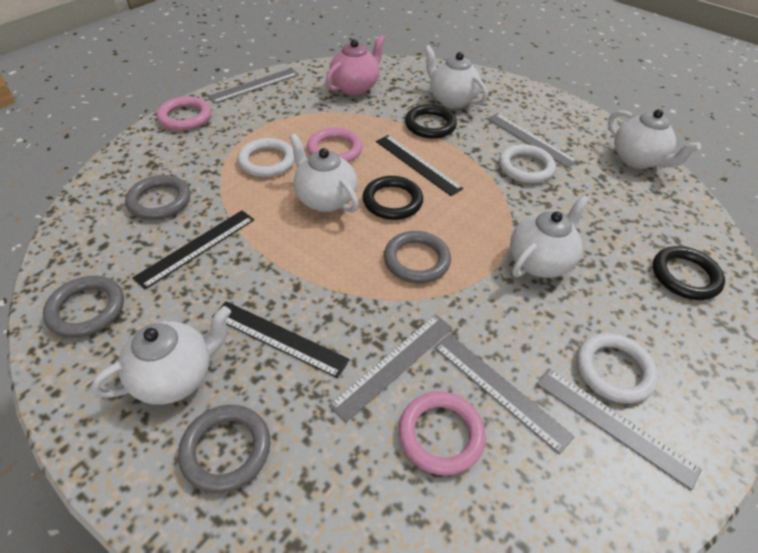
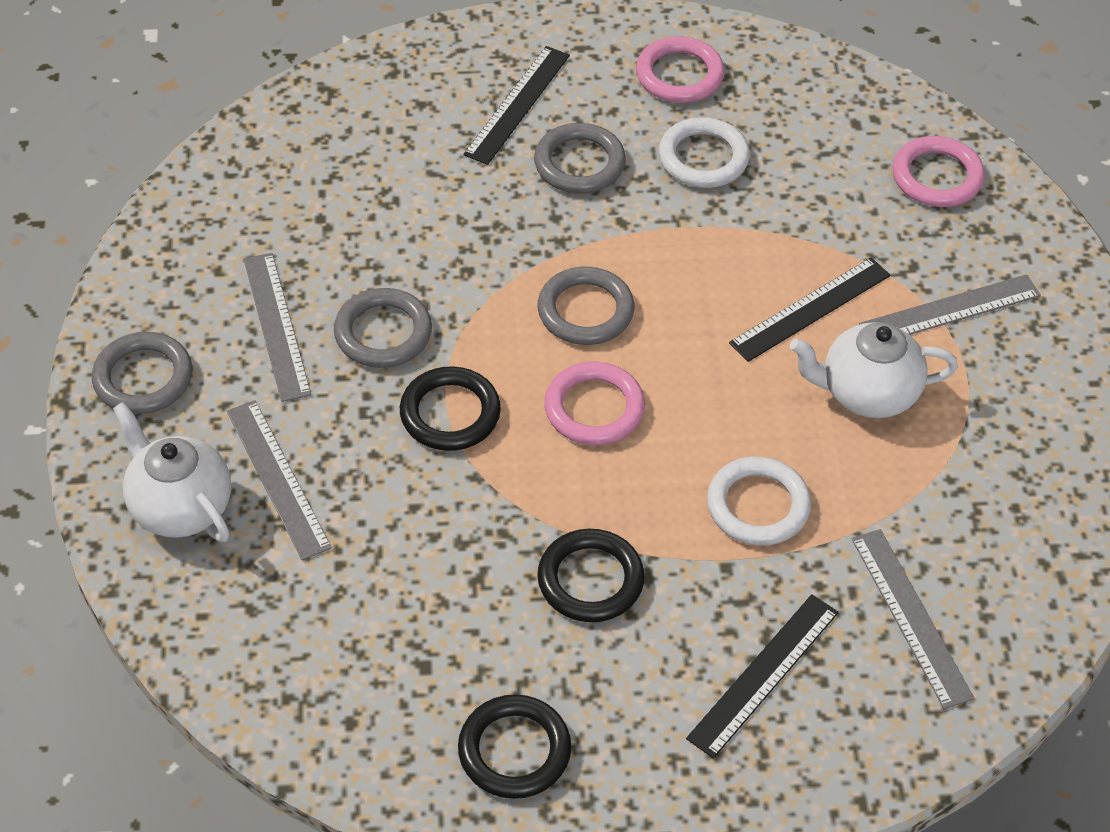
grey ruler: [207,68,299,104] [329,314,453,422] [434,334,575,454] [487,113,578,168] [536,368,702,490] = 5 -> [227,400,332,560] [244,253,312,402] [852,529,975,709] [859,274,1041,335] = 4
pink teapot: [326,35,385,95] = 1 -> none = 0
white ring: [237,138,295,177] [499,144,556,183] [577,333,659,404] = 3 -> [659,117,750,188] [707,456,811,546] = 2
white teapot: [91,306,231,405] [289,134,359,213] [424,45,488,108] [510,195,589,278] [608,109,701,169] = 5 -> [113,402,231,542] [790,322,958,418] = 2

